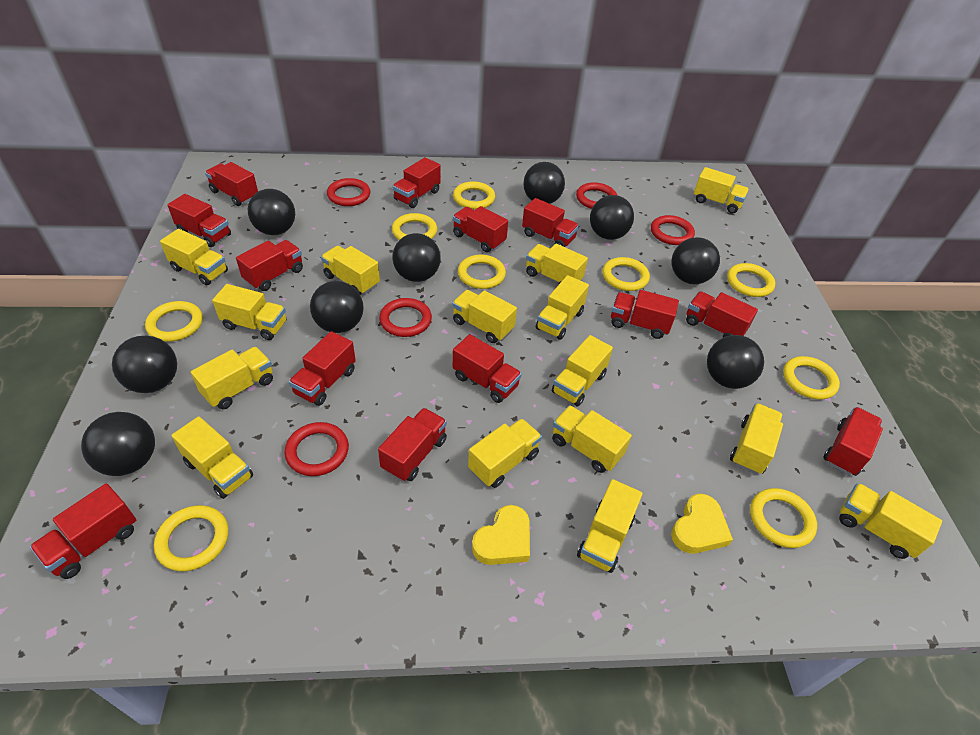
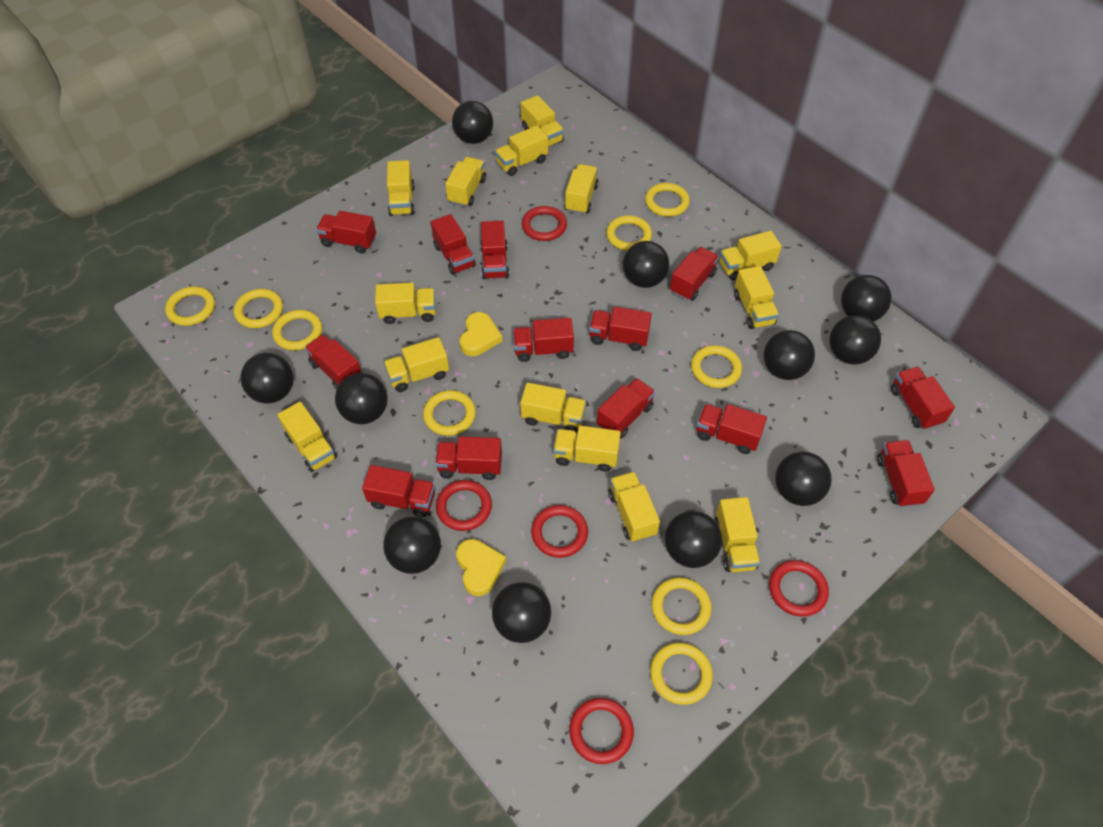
black ball: [81,412,155,476] [112,336,177,393] [248,189,295,235] [310,281,364,333] [393,233,441,282] [523,162,565,204] [590,195,634,240] [672,237,720,284] [707,335,764,389] = 9 -> [240,353,293,403] [335,373,388,424] [383,516,441,574] [452,101,493,144] [492,582,551,643] [623,241,669,288] [665,511,722,568] [764,330,815,380] [775,451,832,506] [829,315,881,364] [841,275,892,322] = 11
yellow truck: [160,229,228,286] [171,416,253,499] [191,347,273,409] [212,284,286,340] [321,246,380,295] [452,290,517,343] [468,418,542,488] [526,244,588,285] [536,275,589,340] [552,335,613,407] [552,405,632,473] [577,479,643,573] [694,167,749,214] [730,403,783,474] [839,483,942,559] = 15 -> [277,402,337,472] [375,283,436,324] [384,337,449,392] [387,160,415,216] [445,157,486,207] [495,126,548,176] [520,383,587,433] [521,95,564,147] [553,426,621,472] [564,164,599,214] [608,472,660,542] [715,497,760,572] [720,231,782,280] [734,266,779,329] = 14

